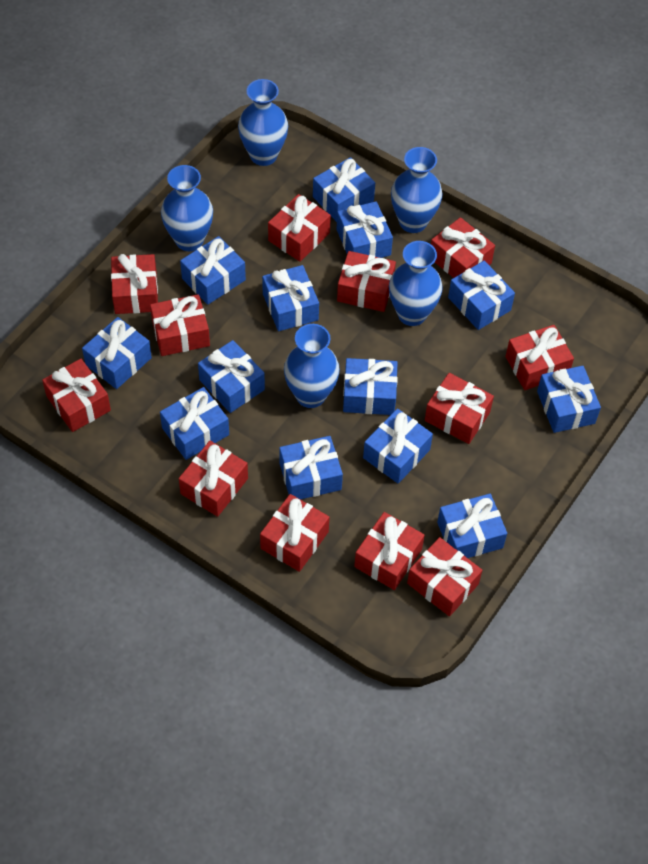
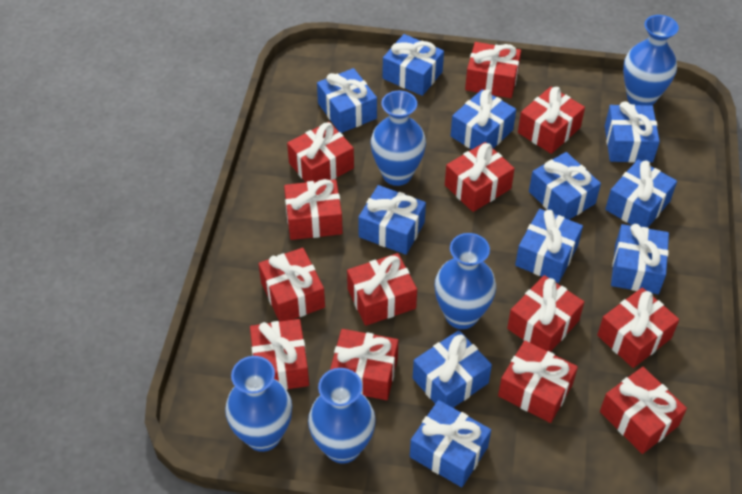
blue gift: [82,317,152,389] [160,387,229,460] [180,236,246,305] [198,340,265,413] [262,265,319,331] [279,436,343,500] [313,157,375,222] [337,201,393,258] [343,358,398,415] [363,408,433,483] [437,494,507,558] [448,261,515,330] [537,366,601,433] = 13 -> [317,68,377,133] [358,185,426,255] [382,34,444,96] [410,400,491,487] [413,330,492,408] [451,89,516,149] [515,209,583,283] [529,152,601,220] [605,101,660,163] [605,160,677,228] [611,224,669,294] = 11
red gift: [42,359,111,432] [111,254,158,314] [150,294,210,356] [179,441,248,517] [260,494,330,572] [268,194,331,262] [337,251,396,312] [354,512,425,590] [407,537,482,616] [425,373,494,444] [431,217,495,278] [505,325,574,390] = 12 -> [250,319,309,390] [258,248,325,322] [284,179,343,240] [287,122,354,182] [330,329,398,400] [347,253,417,326] [445,142,515,212] [465,42,521,98] [498,341,578,423] [507,275,584,352] [518,87,585,154] [597,287,679,368] [600,367,687,454] = 13

